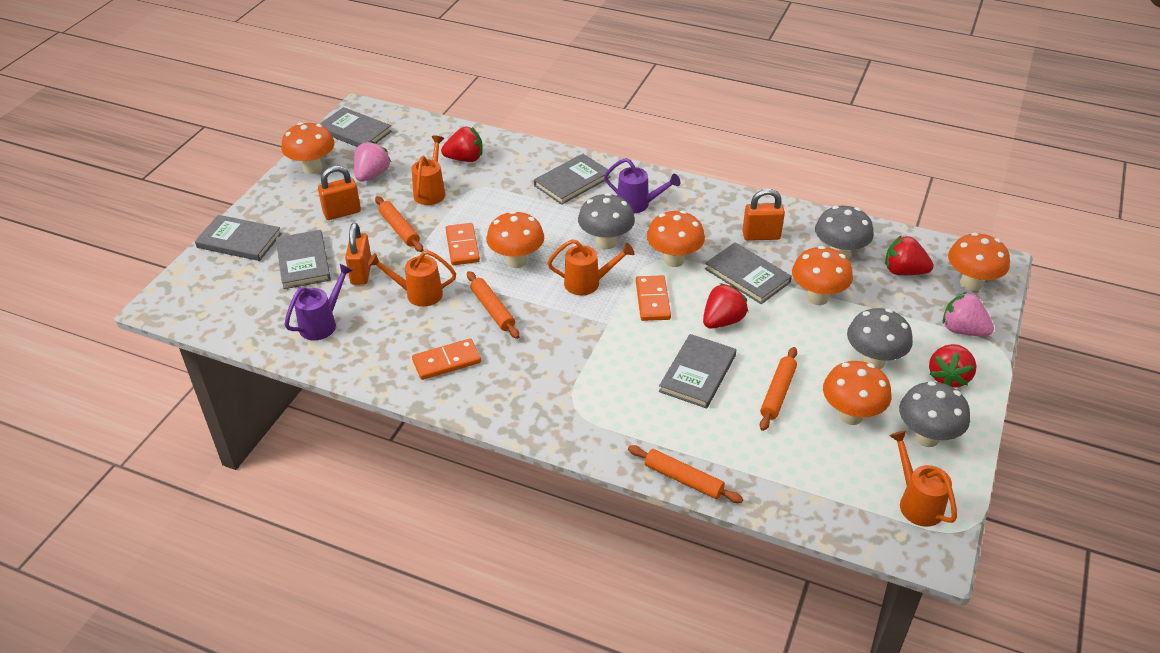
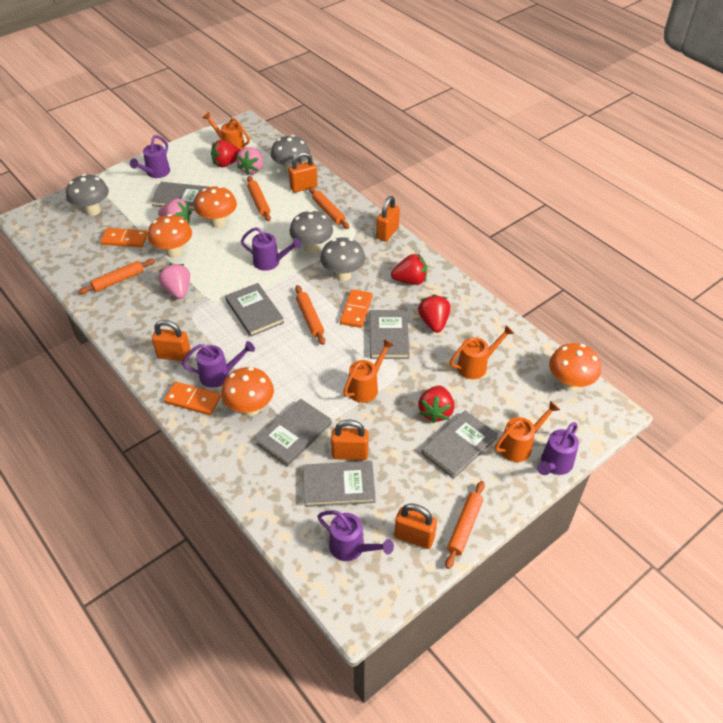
orange mushroom: [281,122,334,174] [486,211,544,268] [647,210,705,267] [792,246,853,305] [823,361,891,425] [948,233,1010,291] = 6 -> [148,214,192,258] [194,186,237,228] [221,367,274,416] [549,343,601,391] = 4
orange padlock: [318,165,361,220] [345,223,371,285] [742,189,785,241] = 3 -> [152,320,191,361] [289,152,318,193] [331,420,369,460] [376,196,400,242] [395,504,437,549] = 5
orange rolling pin: [375,196,423,252] [467,271,520,339] [628,445,743,503] [760,347,797,431] = 4 -> [78,259,155,294] [247,176,271,222] [295,285,325,345] [309,187,349,229] [445,481,485,569] = 5
pink strawberry: [354,141,391,182] [943,292,994,337] = 2 -> [158,199,192,224] [159,263,190,299] [237,147,263,175] = 3
purple watering can: [285,264,353,340] [604,158,680,213] = 2 -> [130,135,170,178] [182,341,255,388] [241,227,301,271] [317,510,394,561] [537,422,579,475] = 5

